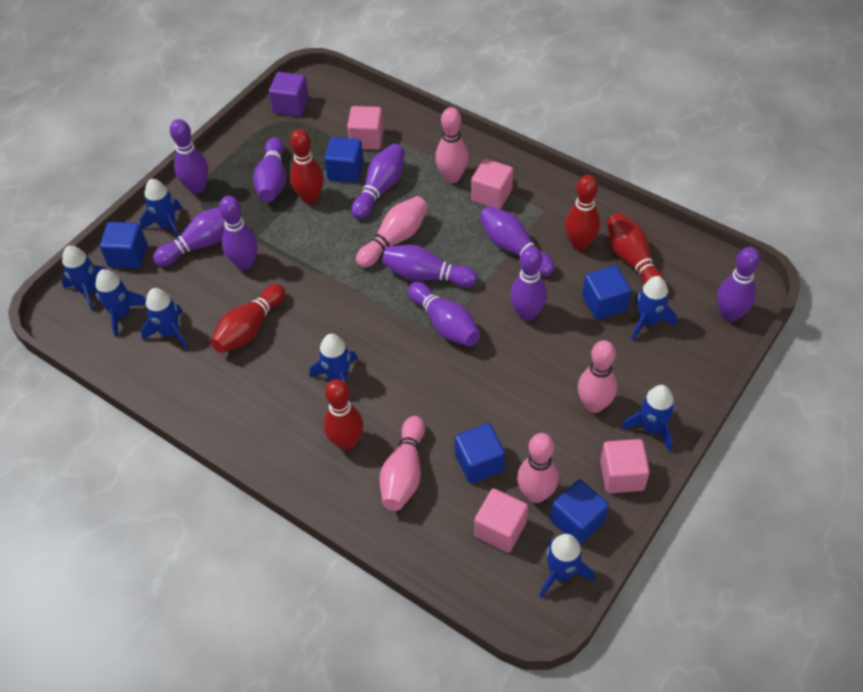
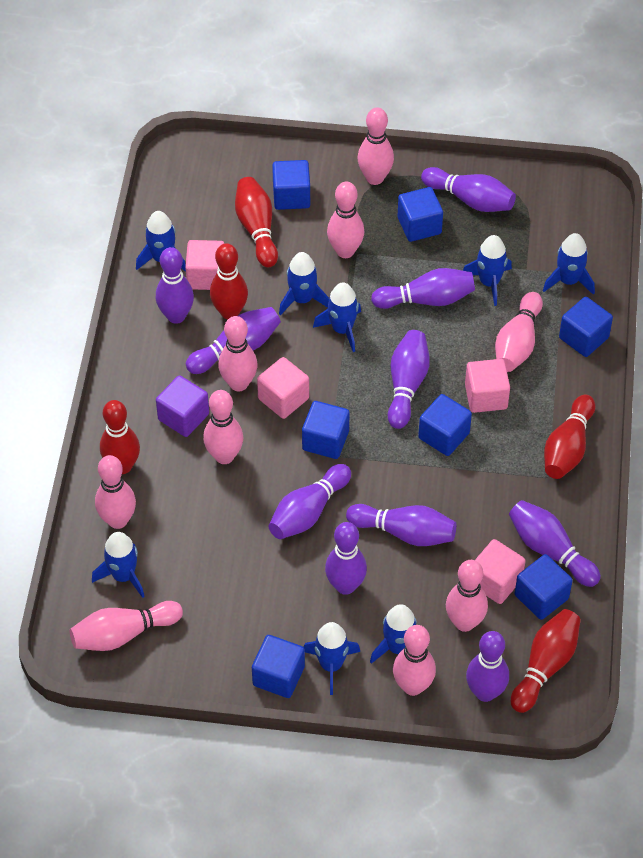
blue cube: [100,222,147,269] [324,137,364,183] [455,423,505,484] [550,479,609,545] [582,266,631,320] = 5 -> [252,635,305,698] [272,160,310,210] [302,401,350,459] [398,187,443,242] [418,394,472,456] [515,554,573,620] [559,297,613,357] = 7
pink bowling pin: [356,196,428,268] [379,416,425,511] [435,107,469,183] [517,433,559,503] [578,340,617,413] = 5 -> [70,601,183,651] [95,455,136,529] [203,390,243,464] [218,316,257,391] [327,181,364,258] [358,107,394,185] [393,625,436,696] [446,560,488,632] [495,292,543,372] = 9

